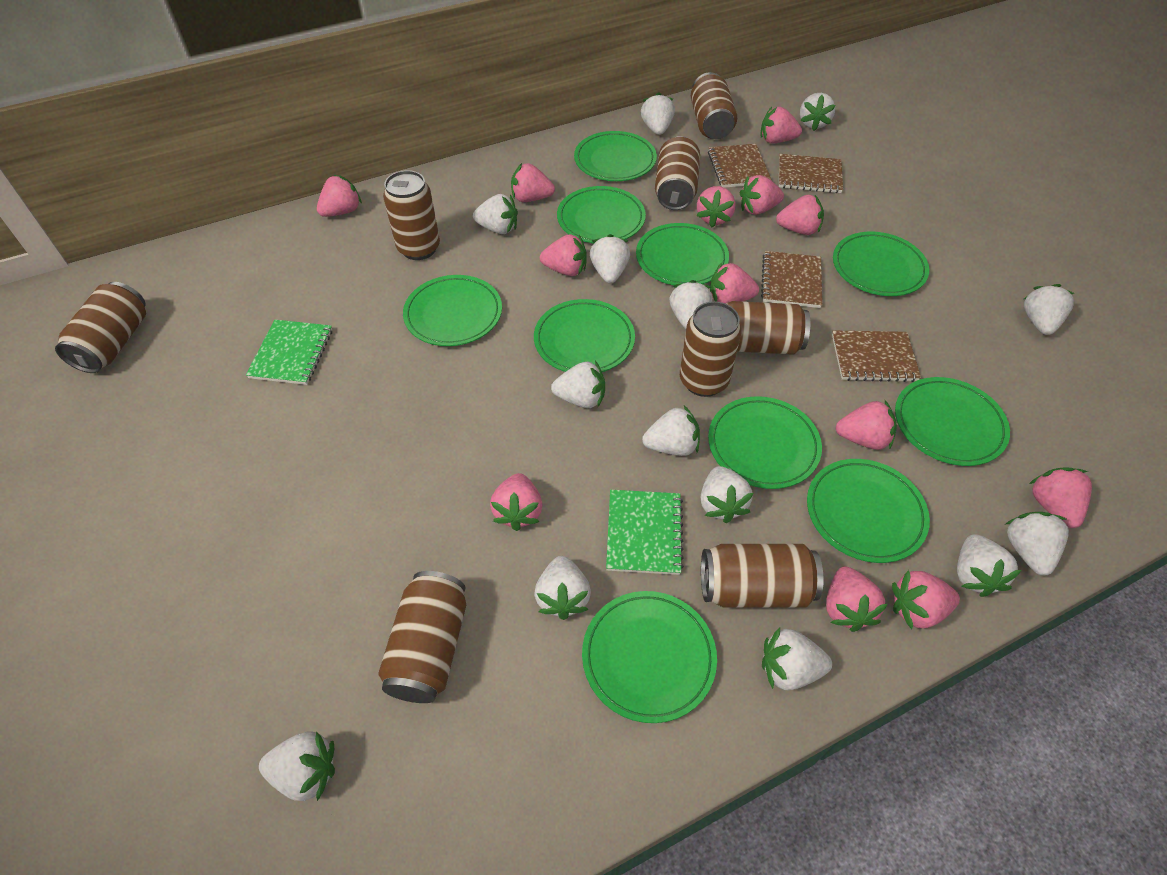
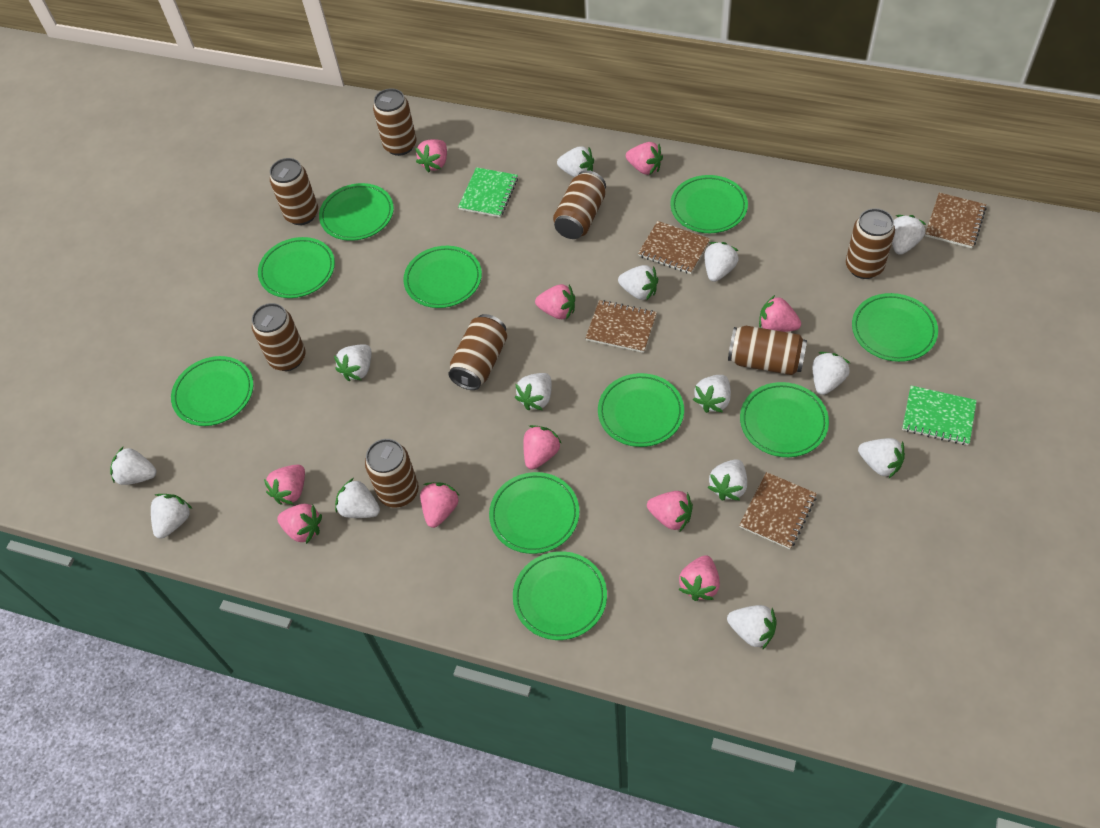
pink strawberry: [317,175,362,217] [490,473,542,531] [511,163,555,202] [540,234,587,276] [696,186,735,227] [710,262,759,304] [740,175,784,215] [760,107,802,143] [776,195,824,235] [826,567,888,632] [836,401,897,450] [892,570,960,629] [1029,467,1092,528] = 13 -> [264,465,305,505] [277,504,322,544] [415,139,447,172] [420,482,460,528] [523,425,561,470] [535,284,575,320] [626,142,663,175] [647,491,693,531] [679,555,720,601] [759,295,801,332] = 10

